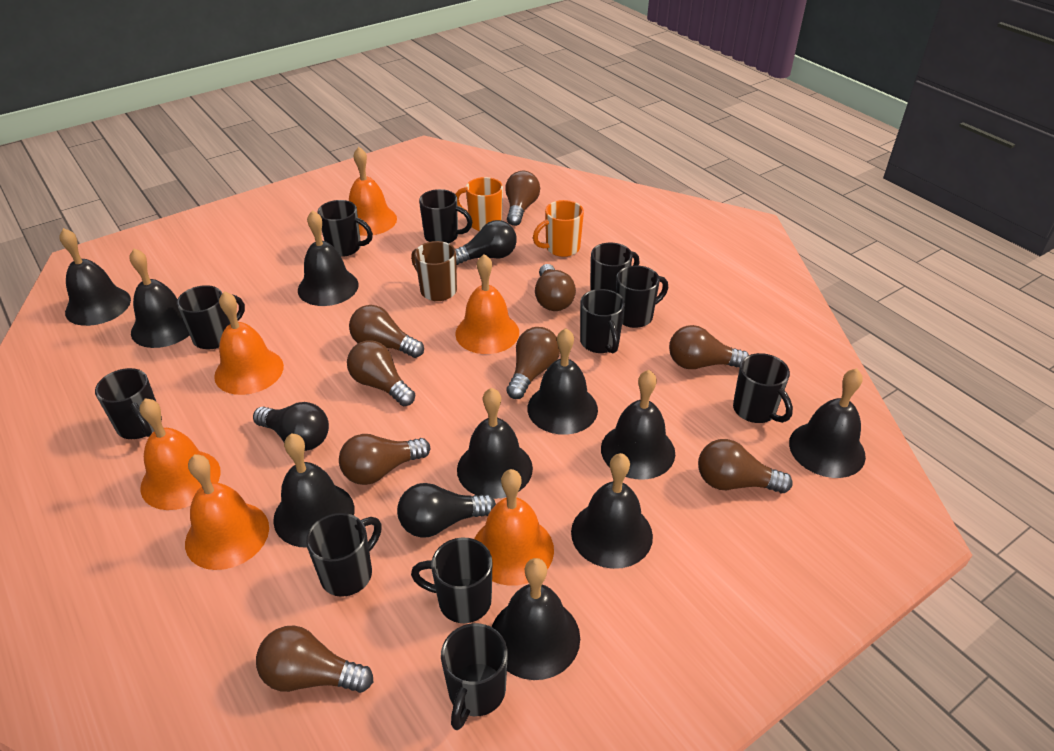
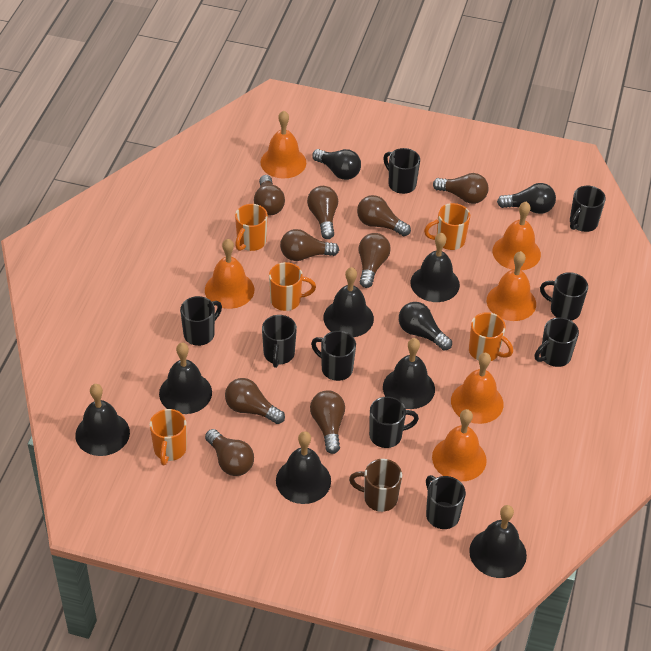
black bell: [59,228,131,326] [130,248,189,348] [273,433,354,548] [298,210,359,306] [457,388,533,499] [492,558,580,680] [527,328,598,435] [571,453,653,569] [601,370,675,480] [789,368,866,478] = 10 -> [75,384,130,456] [159,343,212,414] [276,431,331,504] [323,267,374,337] [383,338,435,409] [410,233,460,302] [469,505,527,578] = 7
black mug: [95,368,162,439] [177,285,245,349] [306,513,382,597] [318,200,373,257] [411,537,492,623] [419,189,472,243] [441,623,508,730] [580,289,625,354] [590,243,640,292] [616,265,668,328] [733,353,793,423] = 11 -> [180,296,222,346] [262,315,297,368] [311,331,356,381] [369,396,419,448] [383,148,420,194] [426,475,466,529] [535,317,579,367] [540,272,588,320] [570,186,606,232] = 9
orange mug: [455,177,503,231] [533,200,584,257] = 2 -> [149,409,187,465] [235,204,268,251] [269,262,316,311] [424,203,470,250] [469,312,513,361] = 5

